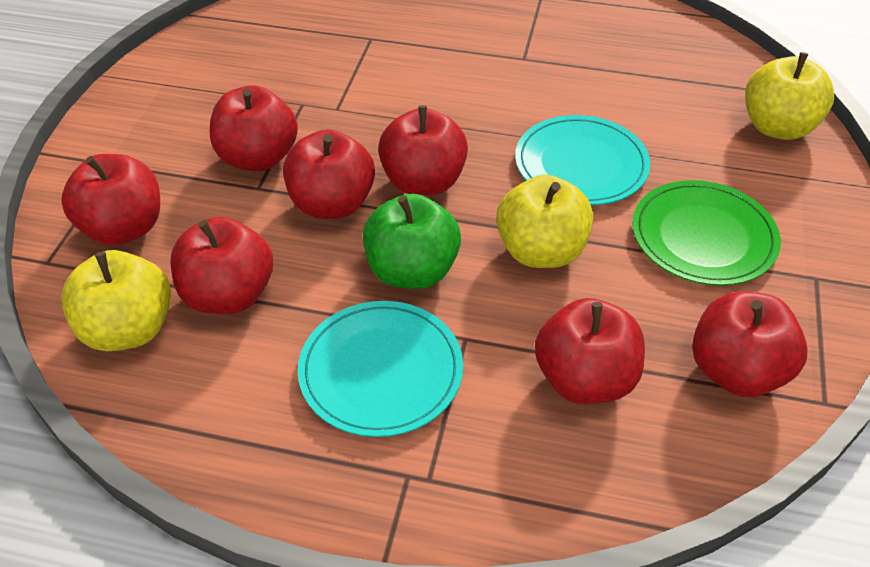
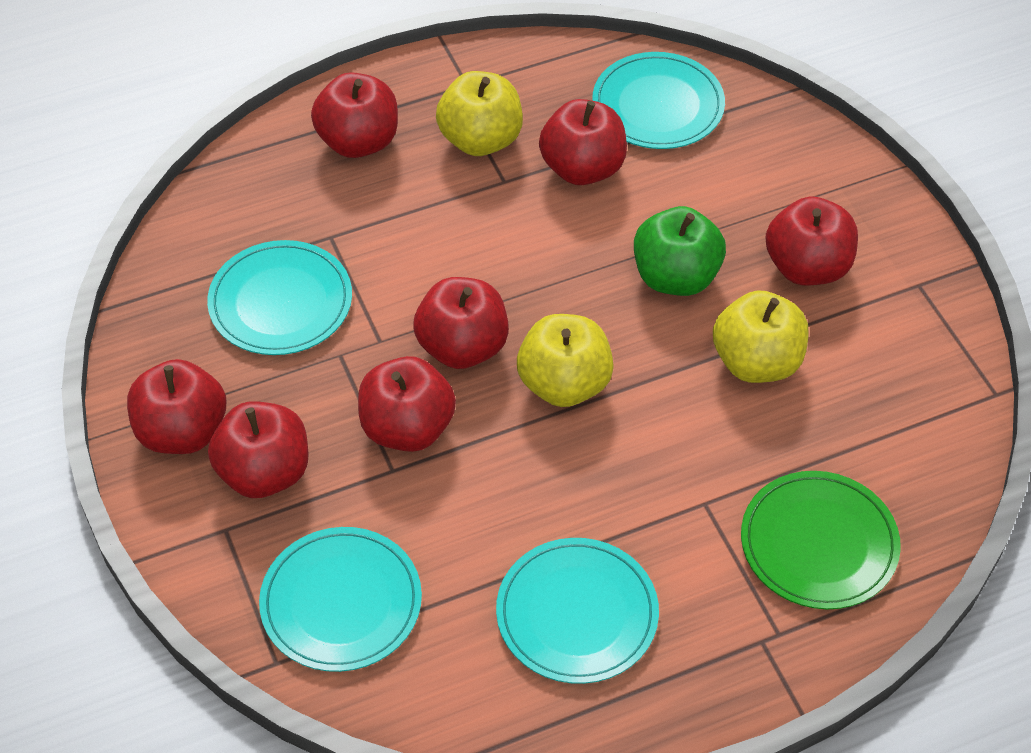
turquoise plate: [298,301,463,437] [515,115,651,205] = 2 -> [207,240,352,355] [259,527,422,672] [496,538,659,684] [592,52,725,149] = 4

